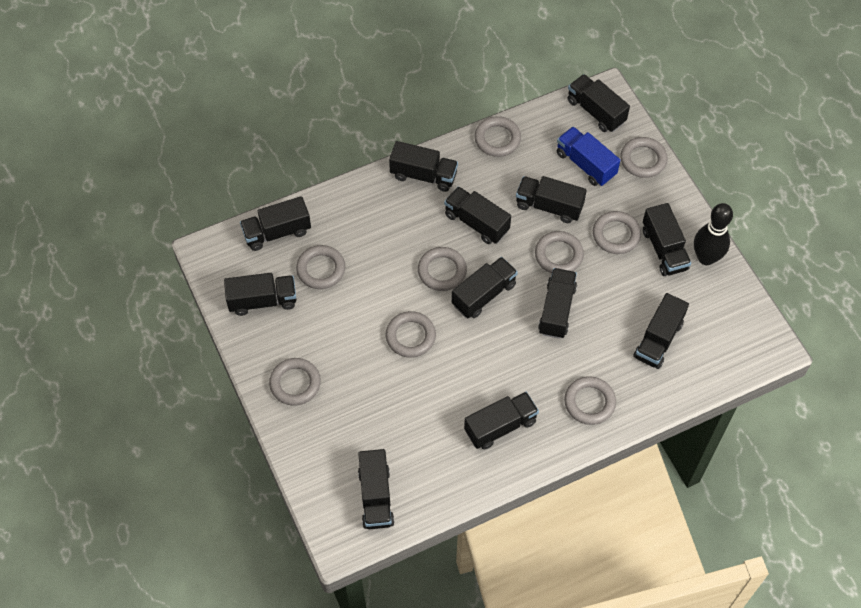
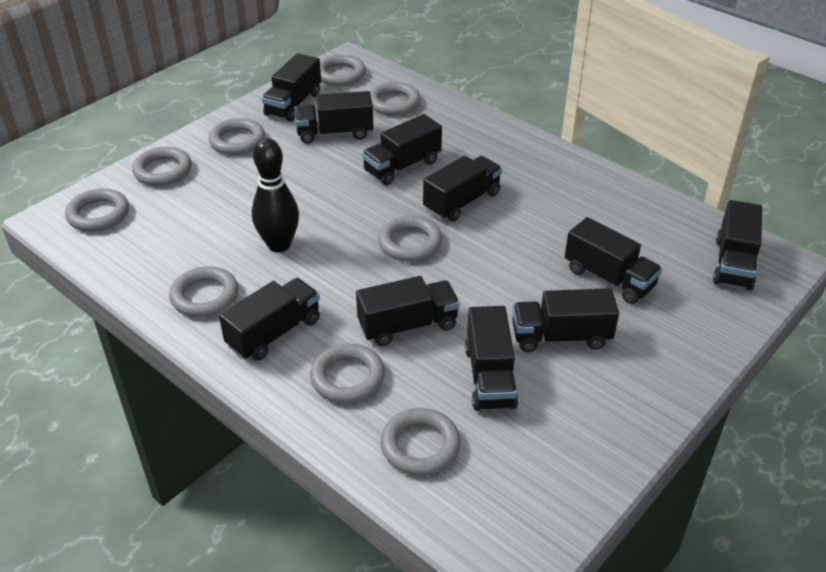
black truck: [224,273,296,316] [240,196,311,251] [358,449,394,529] [389,141,458,192] [444,186,511,244] [452,257,518,318] [464,392,539,450] [516,176,587,223] [538,268,577,339] [568,74,630,132] [633,293,689,369] [643,203,691,276] = 12 -> [219,278,320,361] [262,53,321,122] [295,91,373,144] [356,276,460,346] [362,114,442,185] [423,156,502,221] [465,306,518,411] [512,288,619,352] [565,217,662,304] [713,200,762,291] = 10
blue truck: [557,127,620,186] = 1 -> none = 0

